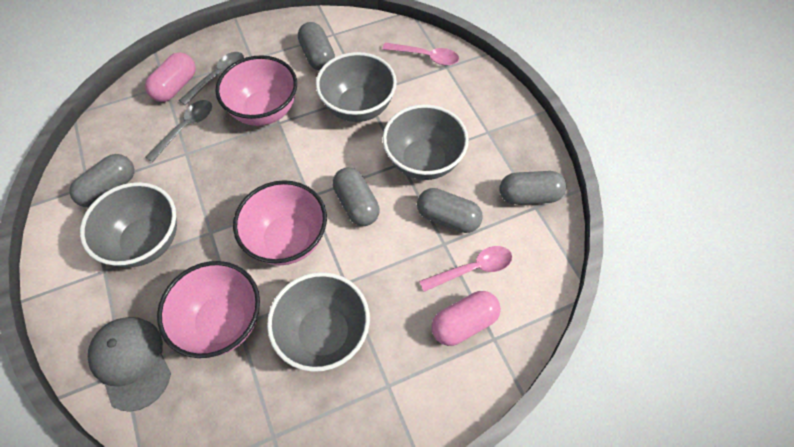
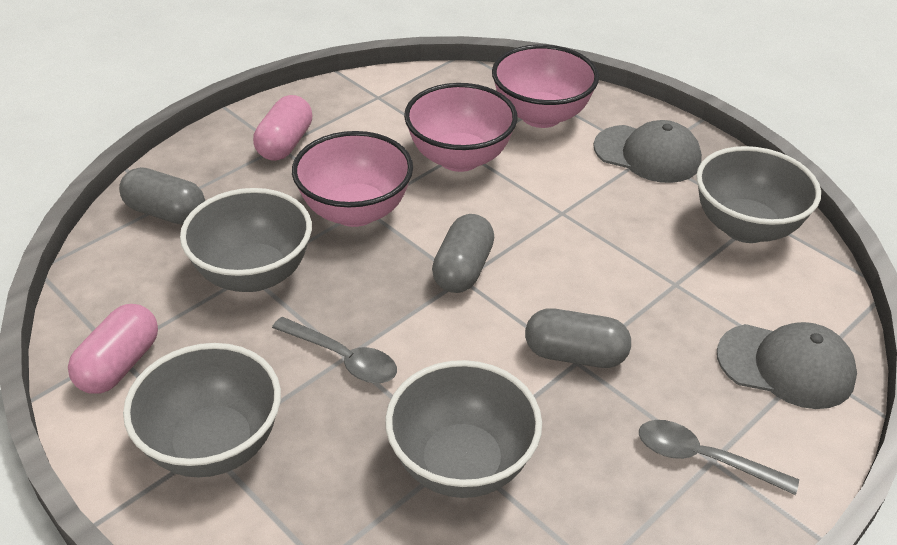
grey cap: [88,317,171,412] = 1 -> [593,120,702,183] [717,322,857,409] = 2
grey capsule: [69,154,134,207] [298,22,335,71] [333,167,380,226] [417,188,483,233] [500,171,567,205] = 5 -> [119,167,205,225] [432,214,494,293] [525,308,631,368] = 3
pink spoon: [382,43,459,65] [419,246,512,292] = 2 -> none = 0

